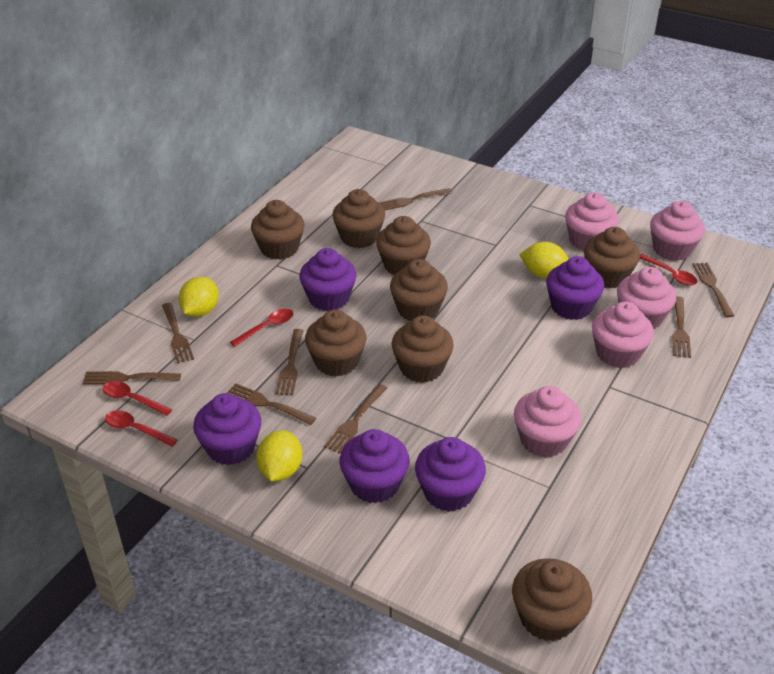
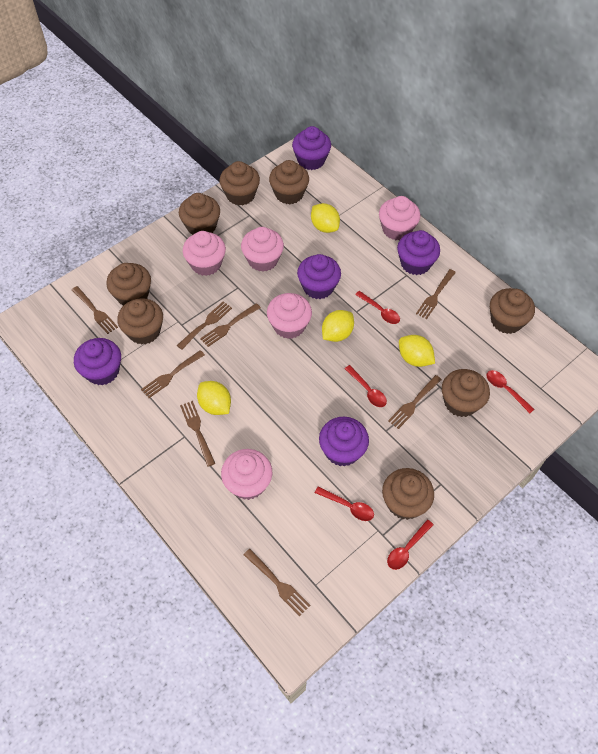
red spoon: [102,381,172,416] [105,410,178,447] [230,308,293,347] [640,254,697,286] = 4 -> [315,486,374,521] [345,365,387,407] [355,291,400,324] [387,520,434,570] [486,370,534,413] = 5
yellow lemon: [178,277,219,317] [256,430,302,481] [519,242,569,278] = 3 -> [197,381,231,415] [311,203,340,233] [322,310,354,342] [399,335,435,367] = 4

